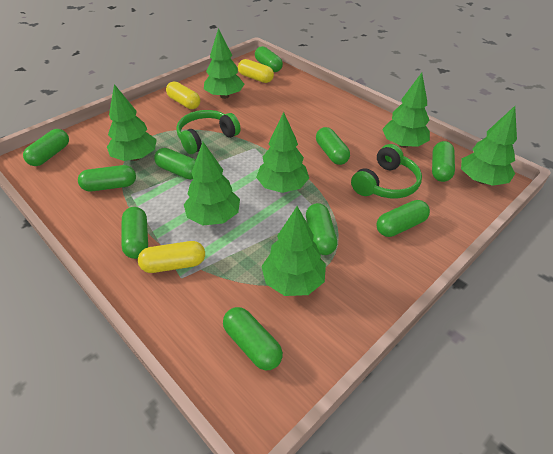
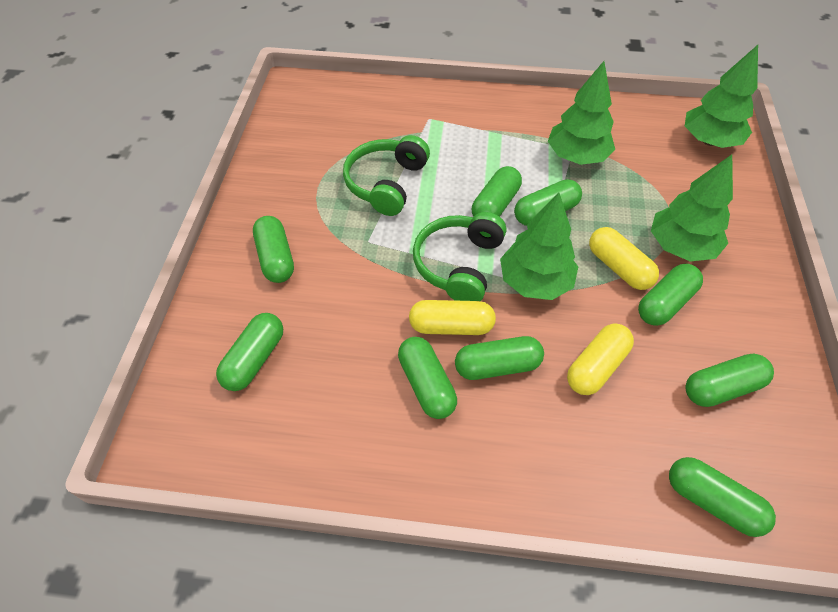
green capsule: [23,129,69,166] [78,165,136,191] [122,207,148,259] [154,148,196,180] [223,307,283,370] [255,46,283,72] [306,203,337,255] [316,127,350,165] [376,200,430,237] [432,141,455,182] = 10 -> [216,313,283,391] [253,216,294,283] [398,337,457,419] [455,336,544,380] [472,166,522,217] [514,179,582,226] [638,264,703,326] [669,457,776,537] [685,354,774,407] = 9
green tree: [107,84,157,161] [184,142,240,225] [204,28,245,99] [256,112,309,193] [261,206,326,296] [382,73,430,148] [461,106,517,186] = 7 -> [500,193,578,300] [548,61,615,165] [651,155,733,262] [685,45,758,148] = 4

